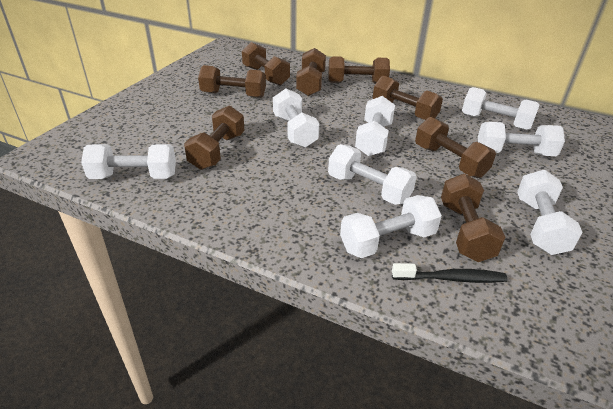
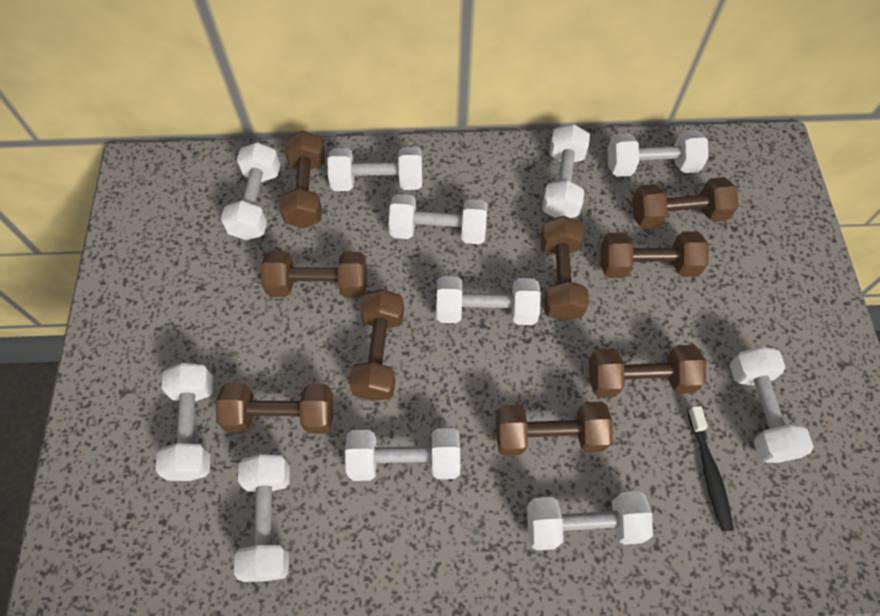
brown dumbbell: [184,106,244,170] [198,65,266,98] [242,42,290,85] [296,48,326,96] [328,56,390,84] [373,76,443,120] [415,117,496,178] [441,174,506,262] = 8 -> [216,383,333,434] [261,251,367,298] [279,131,325,228] [349,289,404,401] [496,402,613,456] [540,216,589,321] [589,345,706,398] [601,231,709,278] [632,177,738,229] = 9
white dumbbell: [81,144,176,179] [273,89,319,148] [328,144,417,205] [340,195,442,258] [355,96,395,156] [462,87,539,130] [478,122,565,156] [517,170,583,255] = 8 -> [156,363,214,481] [221,142,280,240] [234,454,290,582] [327,147,422,191] [345,428,460,481] [389,194,487,244] [436,276,541,325] [527,491,653,551] [542,124,590,218] [608,130,708,177] [730,346,814,463] = 11

